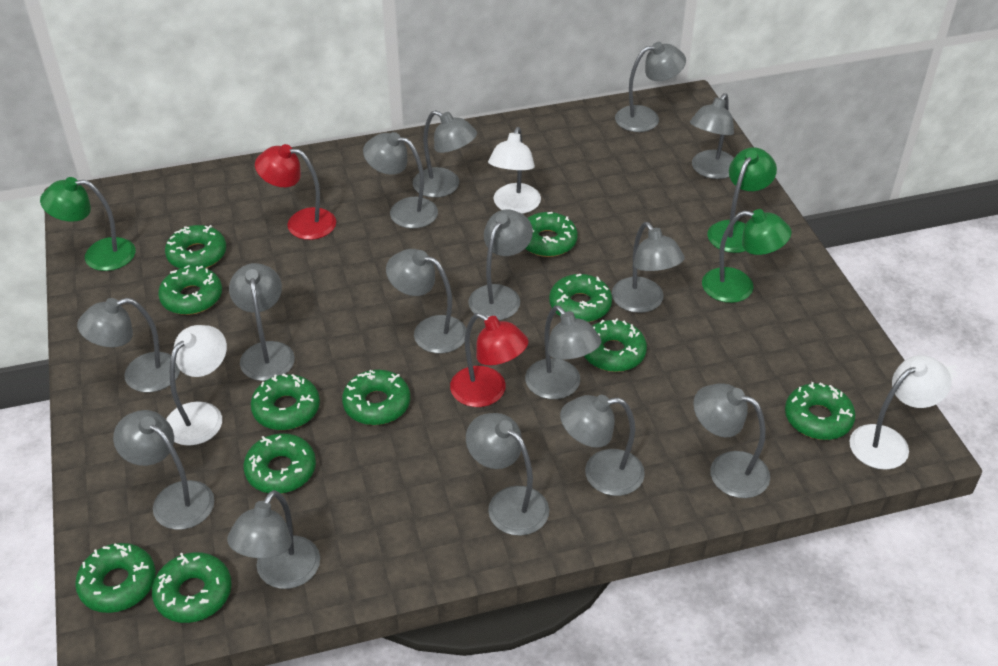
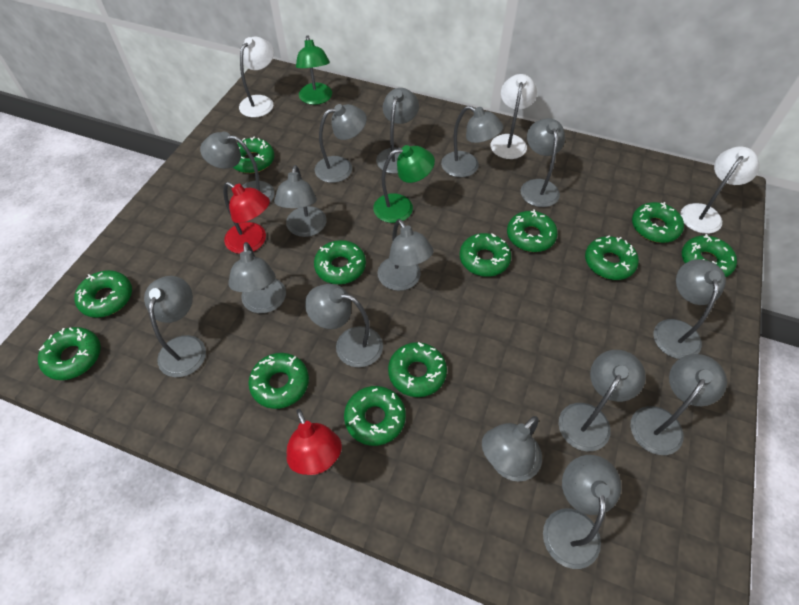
green donut: [75,543,156,613] [152,552,232,623] [158,265,222,315] [165,225,226,269] [243,433,316,494] [251,374,320,430] [342,370,410,425] [525,212,578,257] [549,274,612,322] [584,318,647,372] [785,382,856,440] = 11 -> [38,327,101,380] [74,270,132,318] [233,137,274,173] [248,353,309,409] [314,240,366,284] [344,386,406,446] [388,342,447,397] [460,233,511,277] [507,209,558,252] [585,235,639,280] [632,202,684,243] [682,234,737,277] = 12
green lamp: [40,177,136,271] [702,209,792,303] [707,147,777,253] = 3 -> [296,35,332,105] [373,145,435,223] = 2

